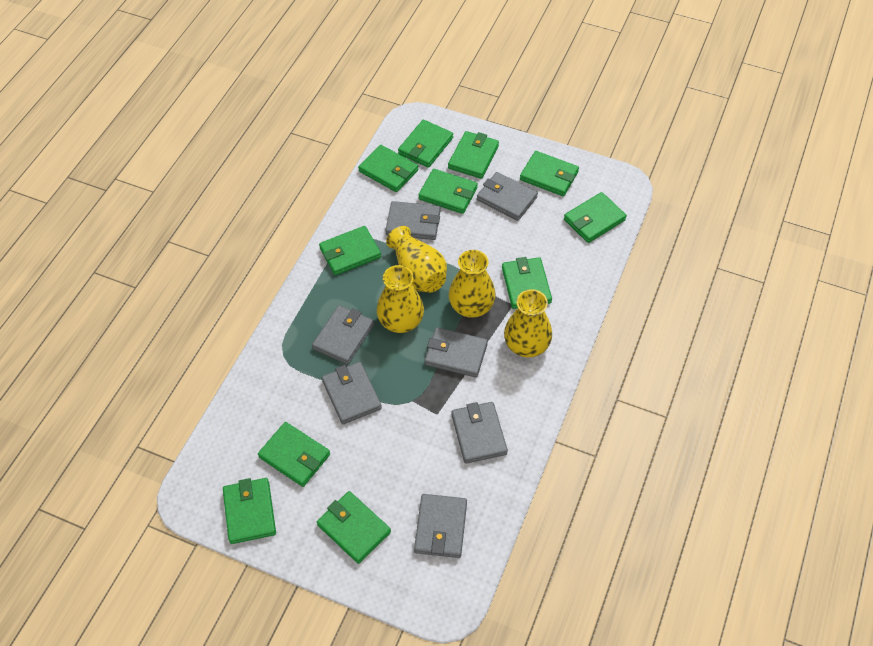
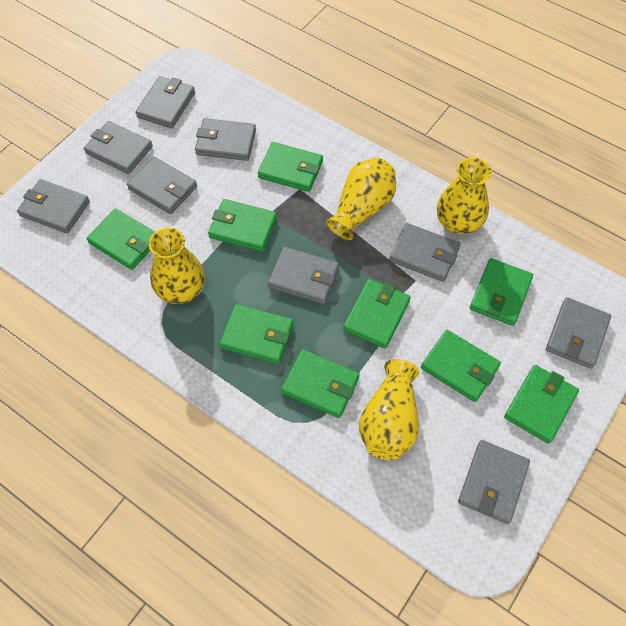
green wallet: [223,478,276,544] [258,422,330,487] [317,491,391,564] [319,226,381,275] [358,145,418,192] [398,120,453,168] [418,169,478,214] [448,131,499,179] [502,257,552,309] [520,151,579,196] [564,192,627,243] = 11 -> [86,208,155,270] [208,199,277,252] [219,304,293,364] [258,142,323,192] [281,349,360,418] [343,279,411,349] [421,330,501,402] [470,258,533,326] [504,365,579,444] = 9
grey wallet: [312,305,374,365] [322,362,382,424] [386,201,440,240] [414,494,467,558] [424,327,488,377] [451,402,508,464] [477,172,538,221] = 7 -> [17,179,90,234] [84,121,153,174] [127,157,197,214] [135,76,195,128] [195,118,256,161] [268,247,339,304] [389,223,460,282] [458,440,530,524] [546,297,611,369] = 9

